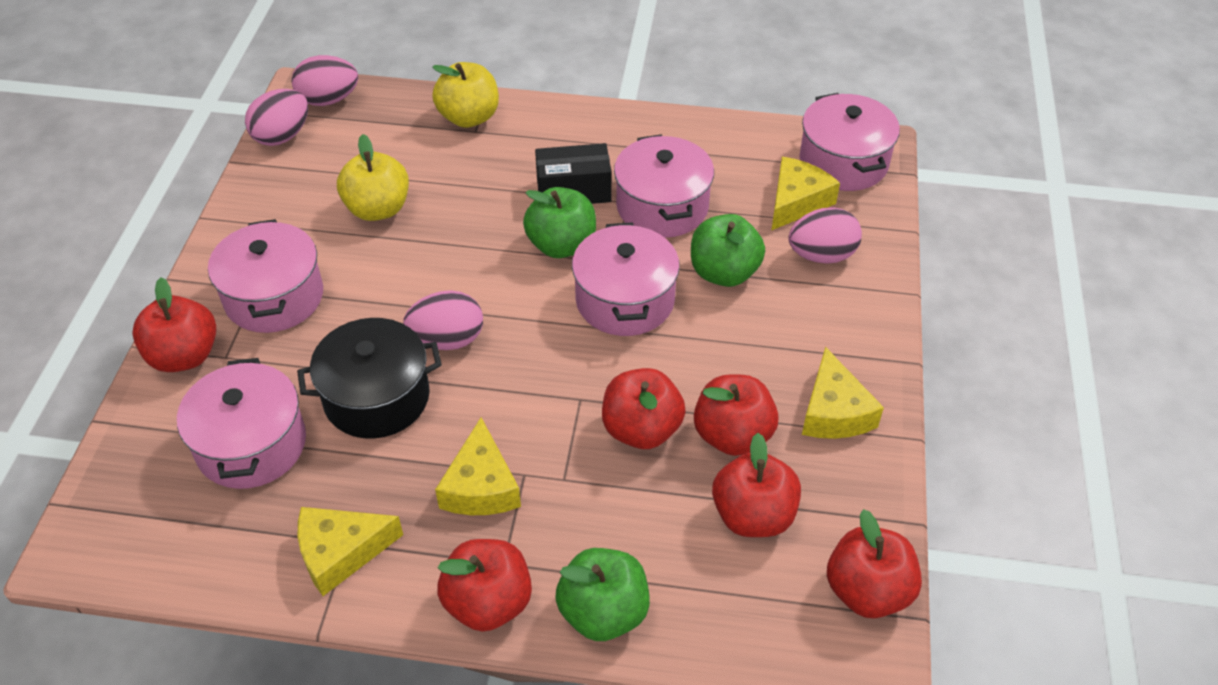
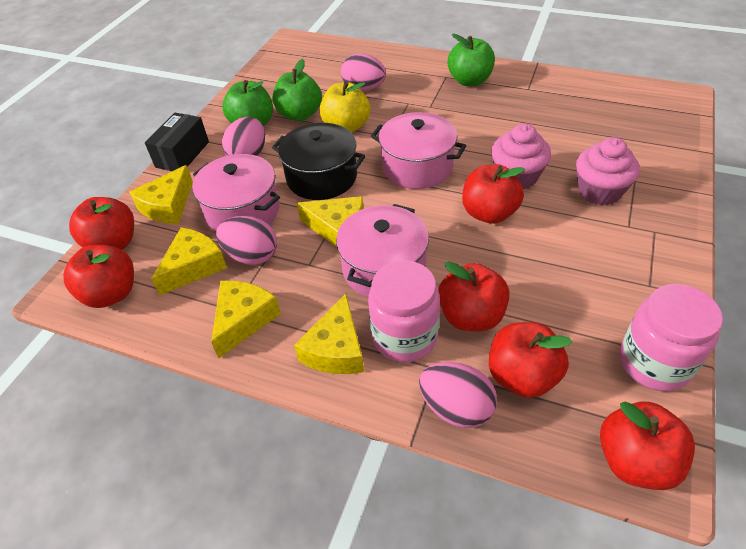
pink cupcake: none = 0 -> [491,124,551,189] [576,137,640,205] = 2
pink jar: none = 0 -> [368,260,440,362] [620,284,723,391] = 2
pink pot: [177,358,306,489] [208,219,323,333] [572,222,680,336] [614,134,714,238] [799,93,900,191] = 5 -> [192,154,280,231] [336,204,429,297] [371,112,466,189] = 3
yellow apple: [337,134,409,221] [432,62,499,128] = 2 -> [319,81,370,133] = 1
yellow cheese: [298,507,403,596] [435,417,521,515] [771,157,840,231] [802,347,884,439] = 4 -> [129,165,193,224] [151,227,227,295] [211,281,281,358] [294,293,364,374] [297,196,364,247] = 5

